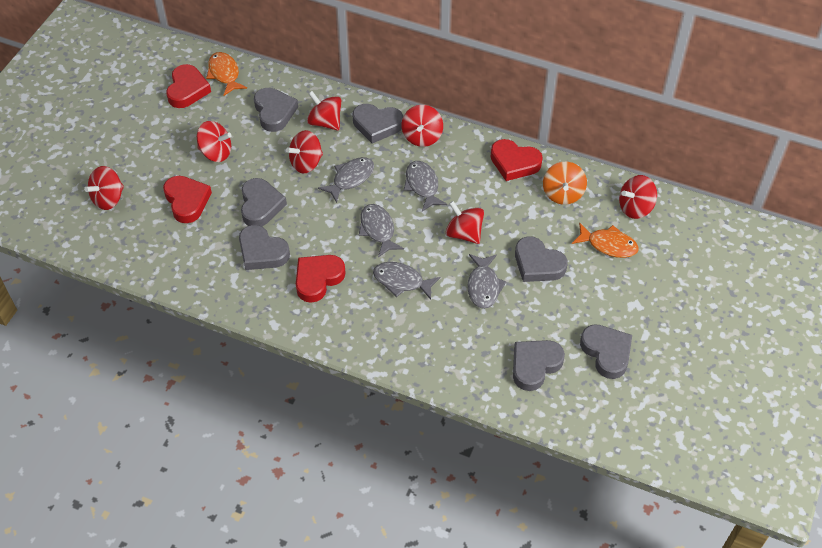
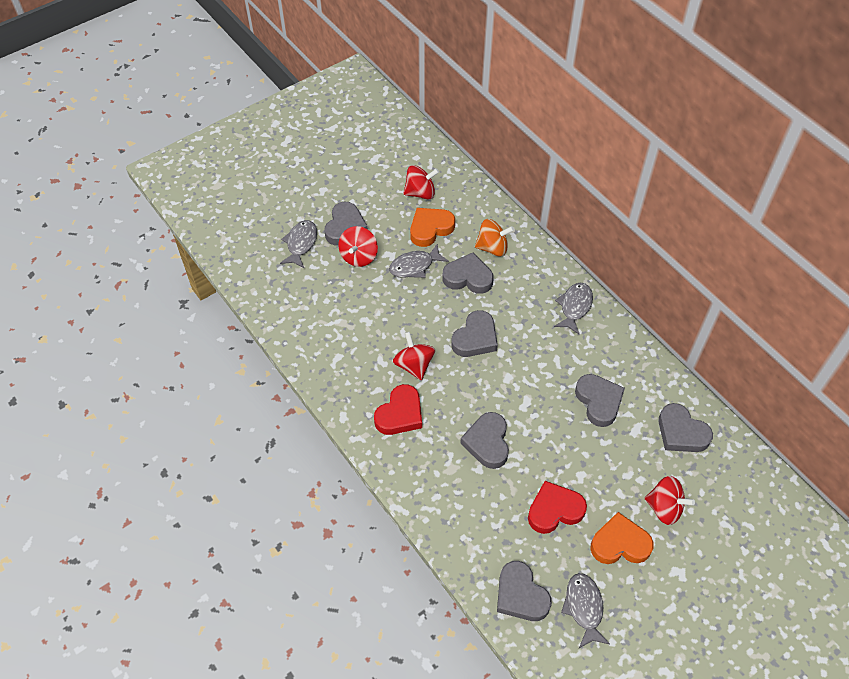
grey fish: [318,157,374,203] [359,204,404,257] [373,262,440,300] [404,161,447,211] [467,254,506,309] = 5 -> [280,220,317,268] [389,243,449,278] [554,283,593,335] [561,573,610,648] = 4
orange fish: [206,52,247,96] [572,222,639,258] = 2 -> none = 0
orange heart: none = 0 -> [410,208,455,247] [590,512,654,564] = 2
red heart: [163,176,212,223] [166,64,211,108] [296,255,346,303] [490,139,543,181] = 4 -> [374,384,422,435] [528,481,587,534] = 2
red spinning top: [84,166,124,210] [197,121,232,162] [286,130,323,174] [307,91,341,131] [402,105,443,147] [446,201,484,244] [619,175,657,219] = 7 -> [338,226,378,267] [393,332,435,380] [403,165,439,199] [645,476,695,525] = 4

